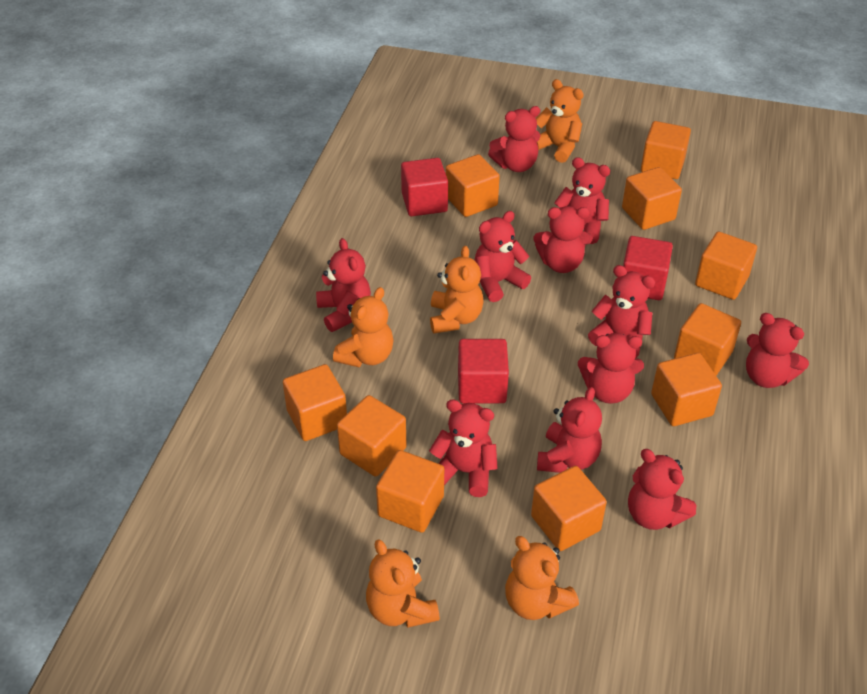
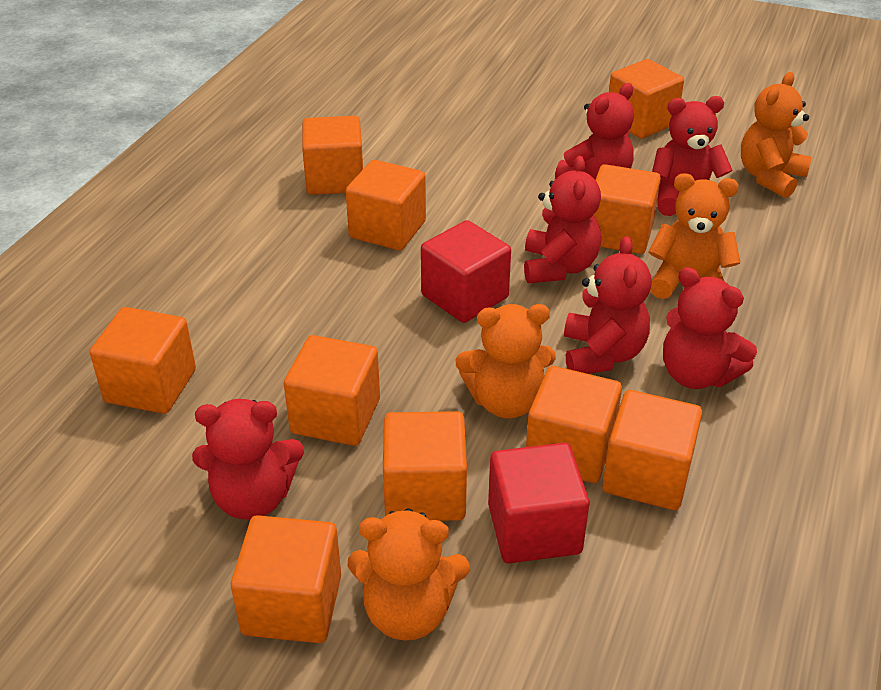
orange teddy bear: [333,287,394,367] [366,539,440,628] [430,246,484,334] [505,536,579,620] [536,79,584,163] = 5 -> [348,508,470,641] [455,304,556,419] [648,173,741,299] [741,72,812,198] = 4
red cube: [401,158,448,216] [458,339,509,403] [623,236,673,300] = 3 -> [421,220,511,323] [488,443,590,563] = 2
red teddy bear: [316,238,371,332] [429,399,498,497] [475,211,531,302] [488,106,540,172] [533,206,592,273] [537,387,602,473] [554,157,610,244] [578,333,644,404] [588,265,655,358] [628,449,696,530] [746,313,809,388] = 11 -> [192,399,304,520] [524,156,601,283] [555,83,634,180] [564,236,651,374] [652,96,733,216] [663,267,757,389] = 6

